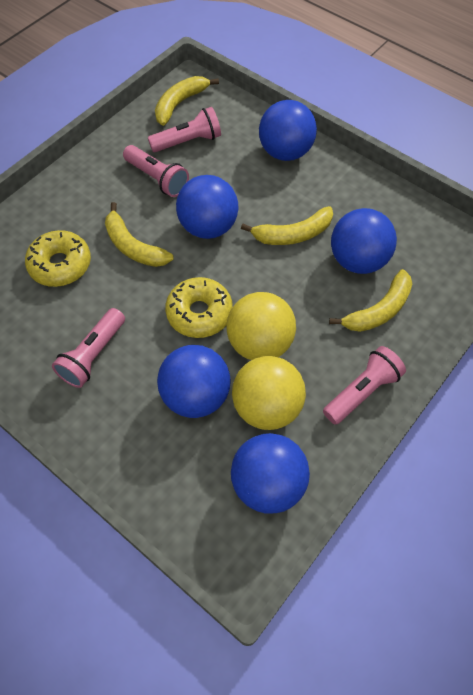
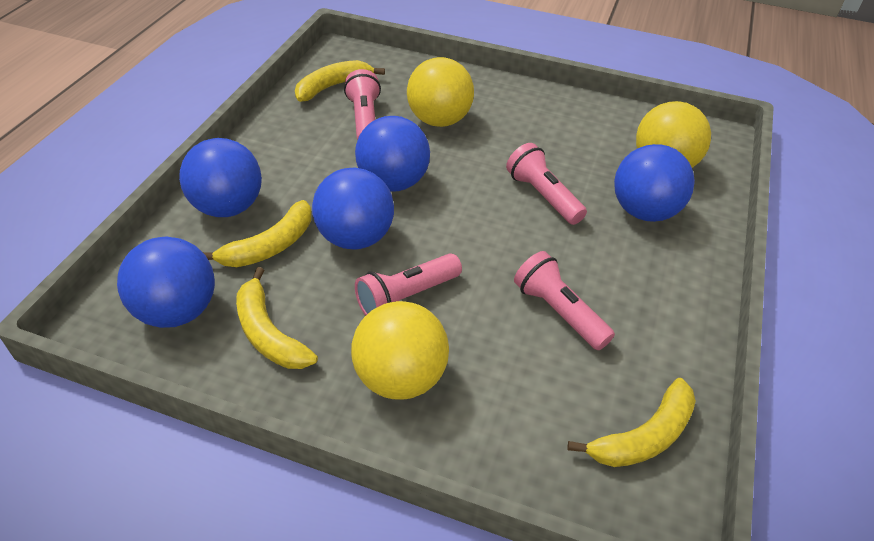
yellow ball: [226,292,296,360] [232,356,306,430] = 2 -> [351,301,449,400] [407,57,474,127] [636,101,711,168] = 3
yellow donut: [25,230,91,287] [165,277,233,338] = 2 -> none = 0

